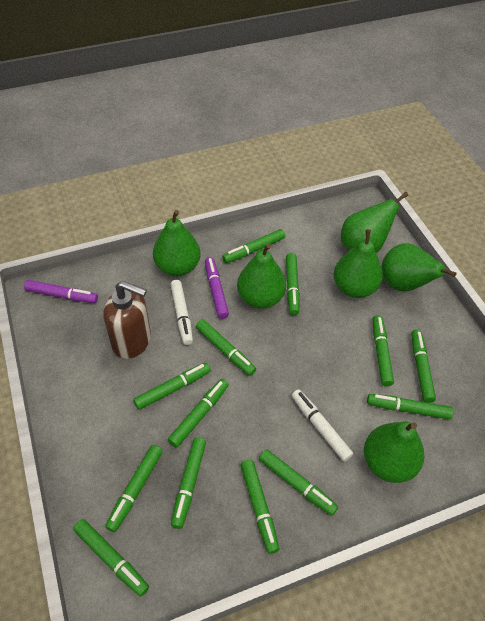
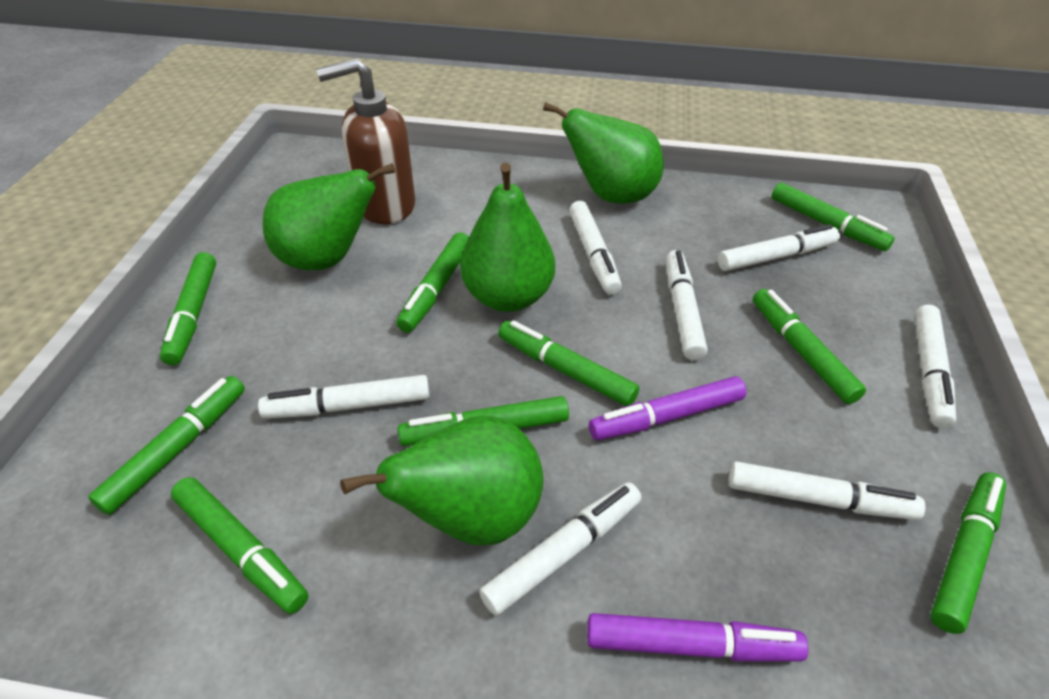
green marker: [73,519,149,597] [105,445,163,532] [133,363,211,410] [168,379,229,448] [171,438,206,529] [196,319,256,376] [222,229,285,263] [241,460,279,554] [259,449,338,516] [286,253,300,315] [367,394,454,420] [373,315,394,386] [411,329,436,403] = 13 -> [88,376,245,515] [160,252,216,365] [171,477,309,614] [396,232,469,333] [398,396,569,446] [498,320,639,406] [753,289,866,404] [771,183,895,251] [930,472,1006,634] = 9
green pear: [153,210,201,276] [237,244,286,309] [334,229,383,298] [341,192,408,253] [364,421,425,483] [382,243,456,292] = 6 -> [263,163,395,270] [340,416,543,545] [460,163,555,312] [543,102,664,204] = 4
white marker: [170,280,193,345] [292,389,353,462] = 2 -> [258,375,430,419] [479,482,642,616] [569,201,622,295] [666,250,708,361] [718,224,840,271] [729,462,925,520] [915,305,956,428] = 7

